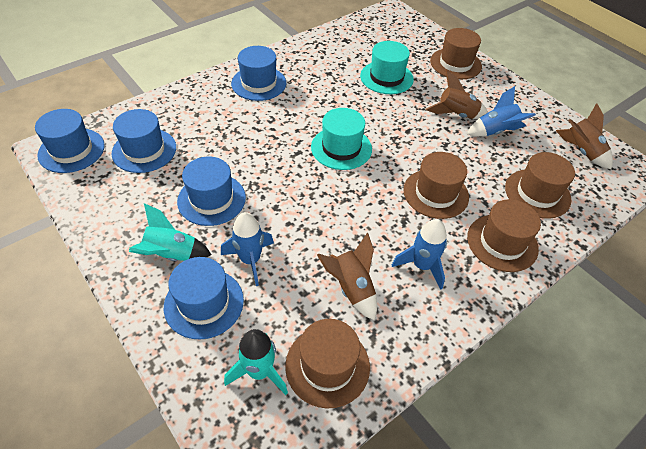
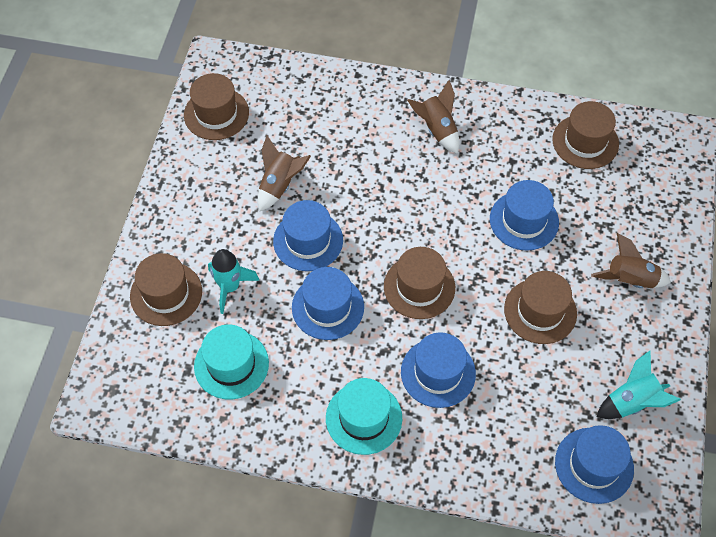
blue rocket: [221,212,274,286] [392,219,447,290] [467,86,536,137] = 3 -> none = 0

